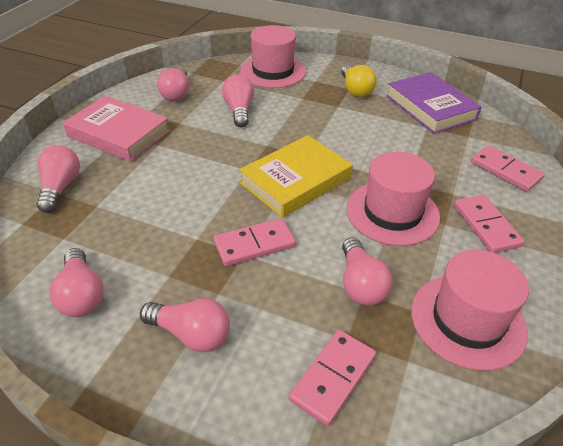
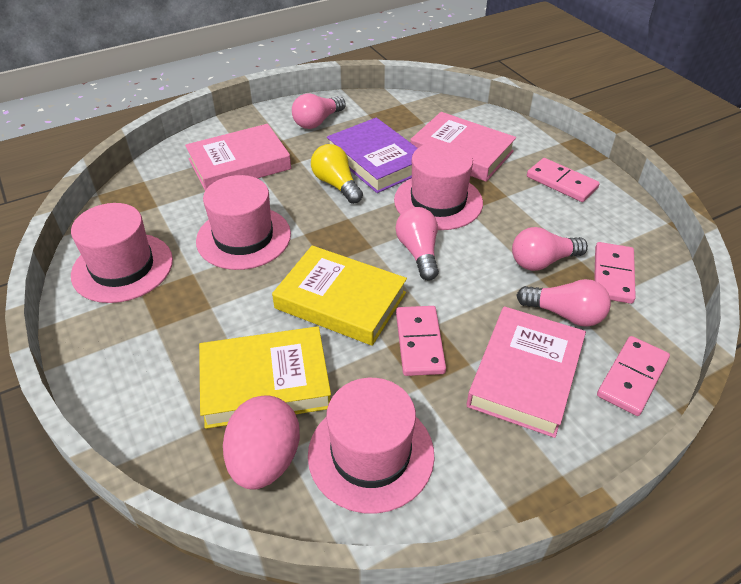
pink book: [63,96,170,162] = 1 -> [185,124,291,191] [410,112,516,182] [466,306,586,438] = 3
pink egg: none = 0 -> [223,396,300,489] = 1
pink hat: [240,25,306,88] [347,152,440,246] [411,250,529,371] = 3 -> [71,203,173,303] [196,175,291,270] [308,378,435,514] [394,142,483,230] = 4
pink light bulb: [37,145,80,213] [50,248,104,317] [140,298,230,352] [157,67,189,101] [222,74,254,127] [342,237,392,306] = 6 -> [292,93,346,129] [396,207,439,281] [512,227,588,271] [517,279,611,327] = 4
yellow book: [239,135,353,218] = 1 -> [199,326,331,429] [272,245,407,346] = 2

